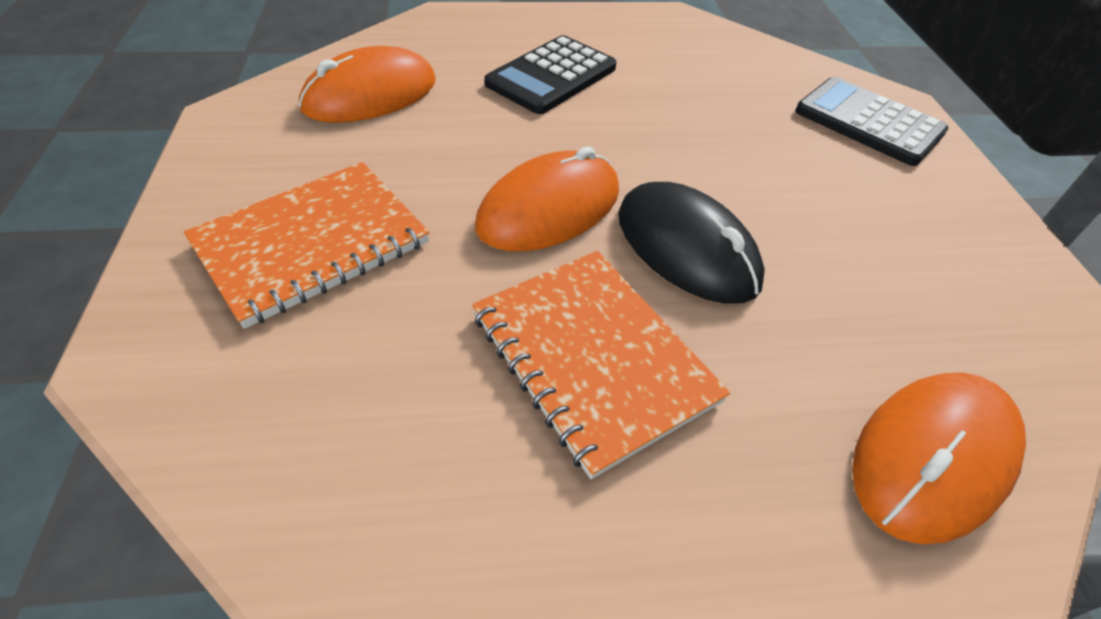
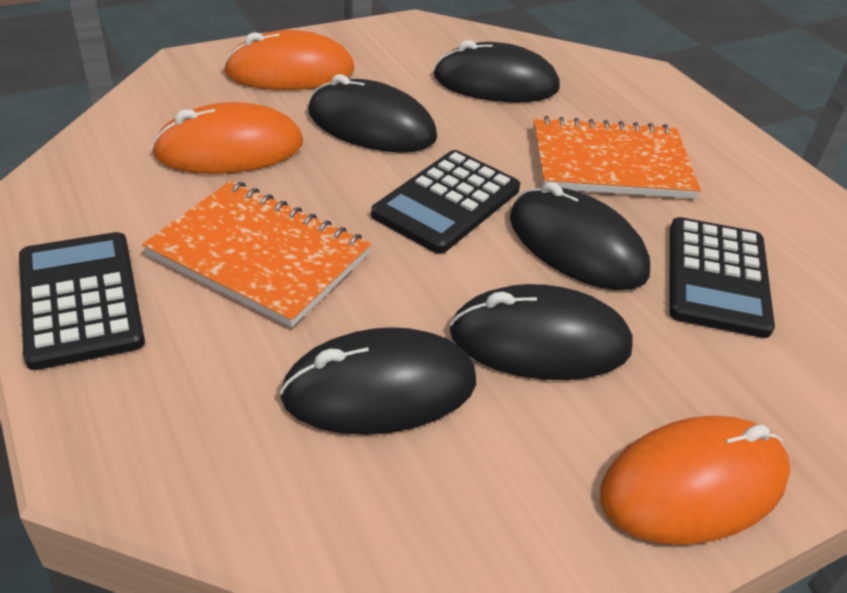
black calculator: [484,35,617,114] [795,77,948,166] = 2 -> [19,232,145,370] [371,150,520,254] [669,217,775,338] = 3
black mouse: [618,182,765,303] = 1 -> [280,327,476,435] [308,74,437,153] [434,40,560,102] [450,284,633,380] [510,182,650,290] = 5

